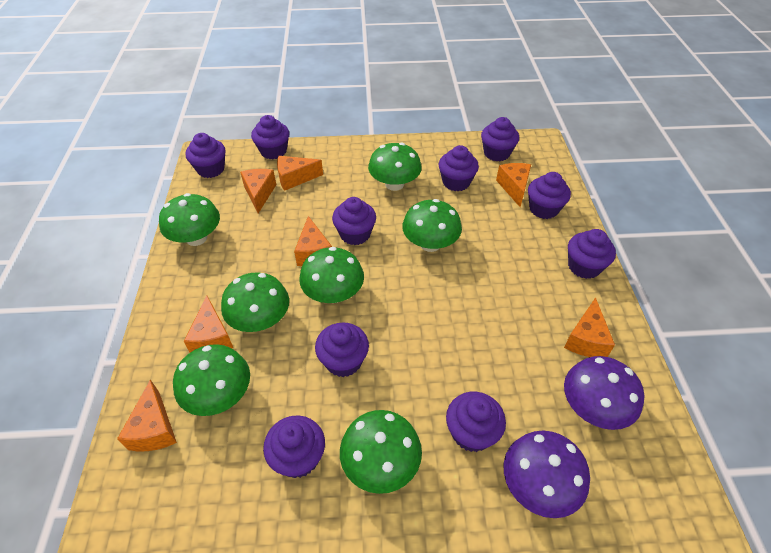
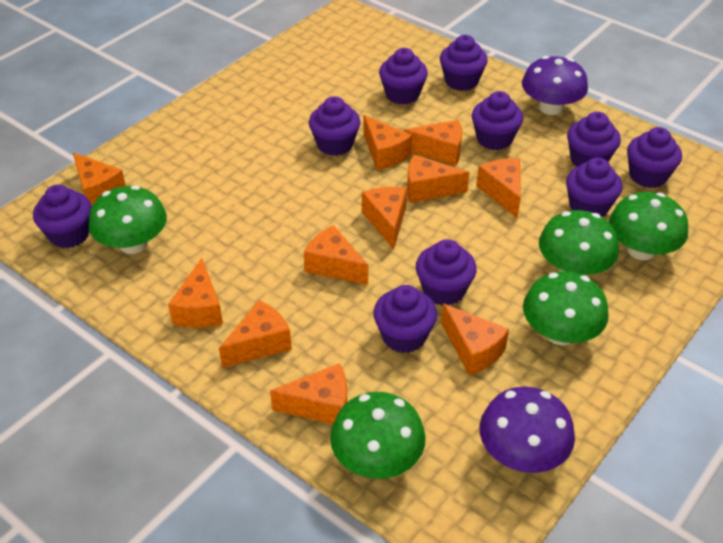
green mushroom: [159,193,220,246] [173,344,250,416] [221,272,289,332] [299,247,364,303] [340,410,422,494] [368,143,422,191] [402,199,462,252] = 7 -> [89,185,167,254] [330,392,426,479] [523,271,609,345] [539,210,619,276] [609,192,688,260] = 5
orange cheese: [117,379,177,451] [184,296,233,352] [240,169,276,213] [277,156,323,191] [294,216,332,266] [496,163,531,207] [564,297,615,357] = 7 -> [73,153,126,206] [168,258,223,328] [219,300,292,368] [270,363,347,424] [304,225,368,285] [362,187,407,249] [364,115,412,170] [403,120,462,166] [407,155,470,203] [441,304,509,375] [476,158,521,219] = 11

